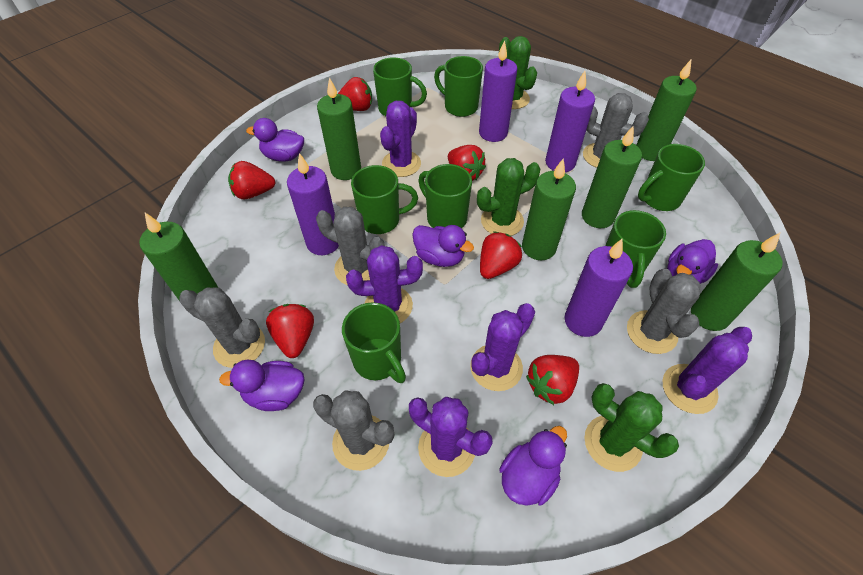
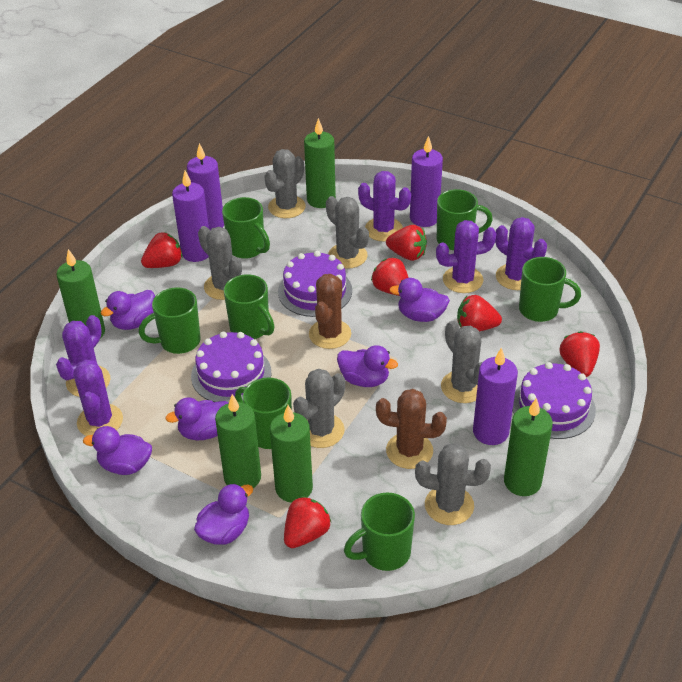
brown cactus: none = 0 -> [309,274,351,349] [376,389,447,469] = 2
green cactus: [477,158,540,236] [499,36,537,109] [584,383,679,472] = 3 -> none = 0
green candle: [139,213,218,300] [317,77,361,180] [522,158,576,260] [582,125,642,228] [636,60,697,161] [691,233,782,331] = 6 -> [57,249,105,338] [215,394,261,488] [270,405,313,503] [304,118,336,208] [504,398,553,496] = 5
grey cactus: [179,287,265,368] [313,390,394,471] [316,207,385,285] [583,93,649,168] [627,269,701,354] = 5 -> [198,226,242,300] [264,149,306,218] [293,369,345,448] [326,196,369,269] [415,443,491,525] [441,321,483,403] = 6
purple cake: none = 0 -> [191,332,271,403] [278,251,352,317] [513,362,596,439] = 3
purple duck: [219,360,304,411] [246,118,304,162] [412,225,474,267] [499,426,567,506] [667,239,718,284] = 5 -> [83,426,152,475] [101,290,155,330] [165,397,228,440] [194,483,253,545] [337,345,398,387] [389,278,450,322] = 6

